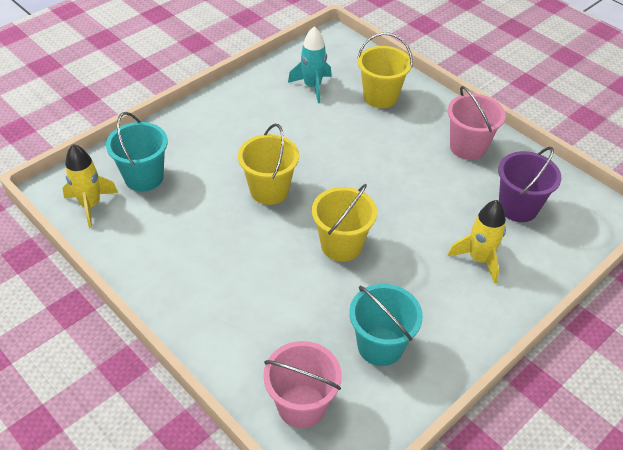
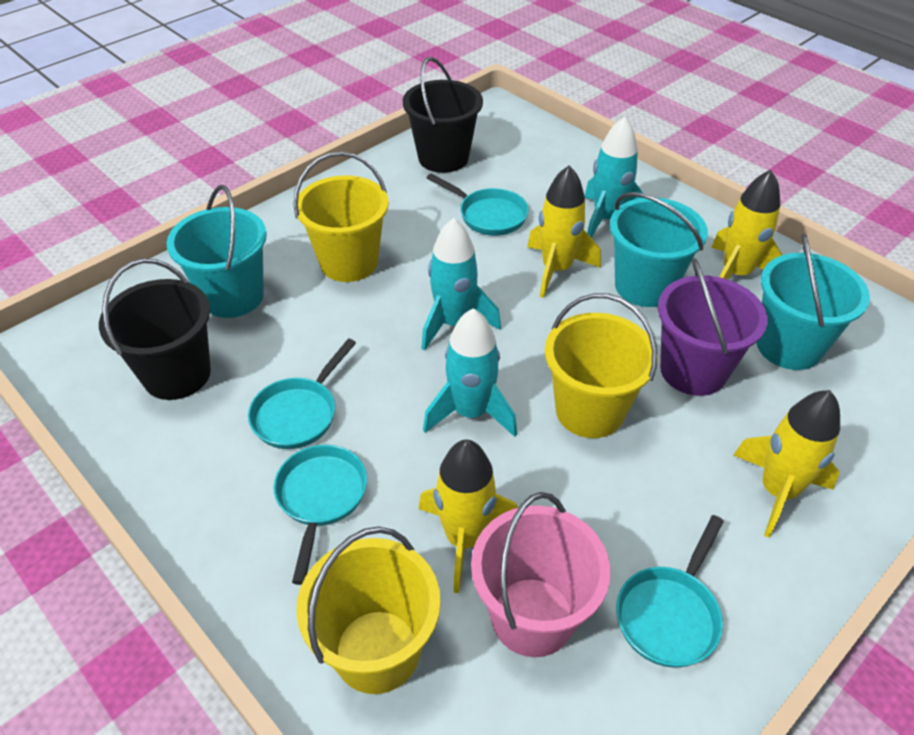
black bucket: none = 0 -> [99,259,211,400] [403,57,483,173] = 2
pink bucket: [263,341,342,428] [448,86,506,160] = 2 -> [471,492,610,657] = 1
turquoise bucket: [106,112,168,192] [349,284,423,366] = 2 -> [167,185,267,318] [610,192,708,307] [756,233,870,370] = 3
turquoise pan: none = 0 -> [248,338,356,449] [274,445,367,585] [427,174,529,236] [616,515,724,668] = 4
turquoise rocket: [288,26,332,103] = 1 -> [421,218,501,351] [423,308,517,437] [585,117,643,238] = 3
yellow rocket: [62,144,118,228] [447,200,506,284] = 2 -> [419,440,518,593] [527,165,601,298] [711,170,782,280] [734,390,840,537] = 4

